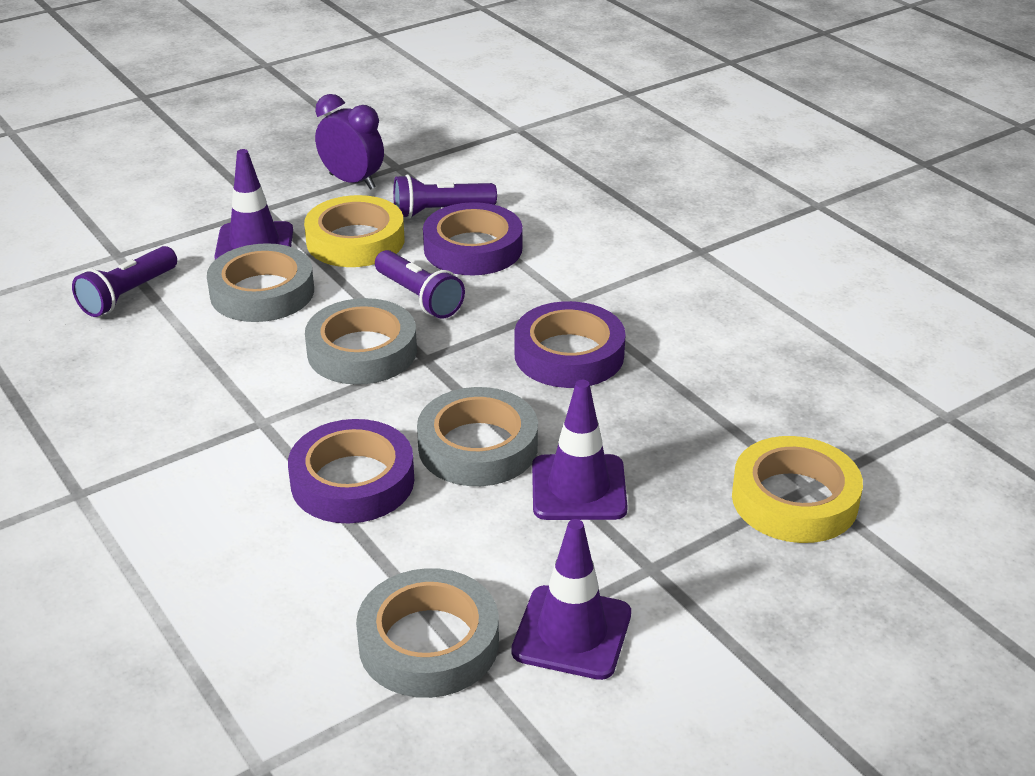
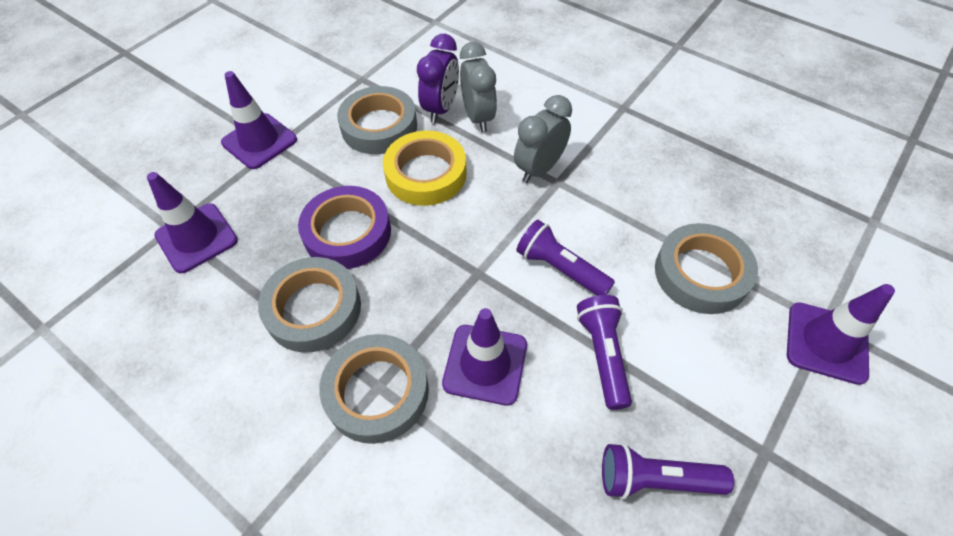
grey clock: none = 0 -> [460,42,497,132] [514,95,572,183] = 2
purple tape: [288,419,414,523] [423,202,523,275] [514,301,626,388] = 3 -> [298,186,391,269] = 1
purple traffic cone: [214,149,293,260] [511,519,631,680] [532,380,628,520] = 3 -> [147,172,238,273] [221,71,297,169] [442,308,527,405] [787,284,895,385] = 4
yellow tape: [304,195,404,267] [732,436,863,543] = 2 -> [383,131,467,206] = 1

